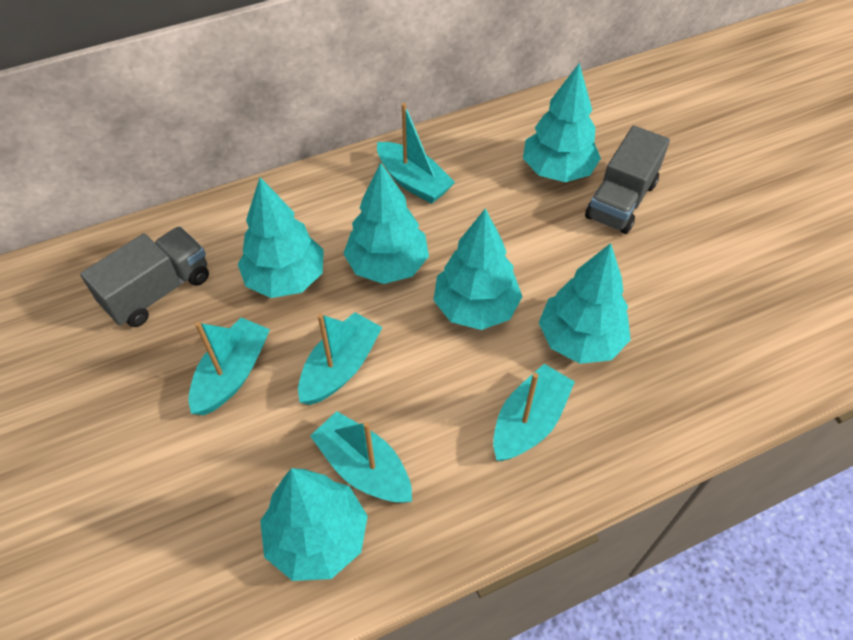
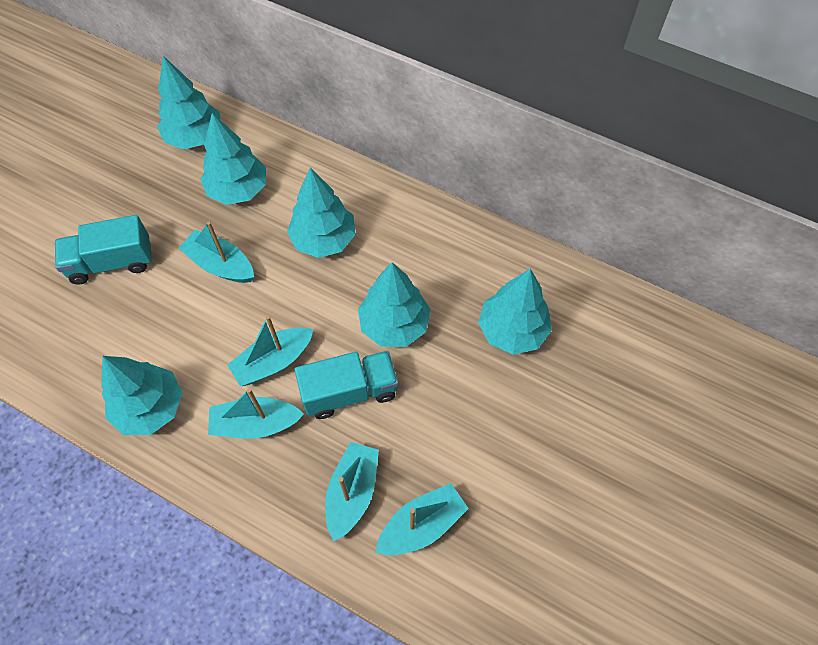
grey truck: [80,227,209,327] [585,125,670,234] = 2 -> none = 0
turquoise truck: none = 0 -> [55,215,152,285] [295,351,398,419] = 2

